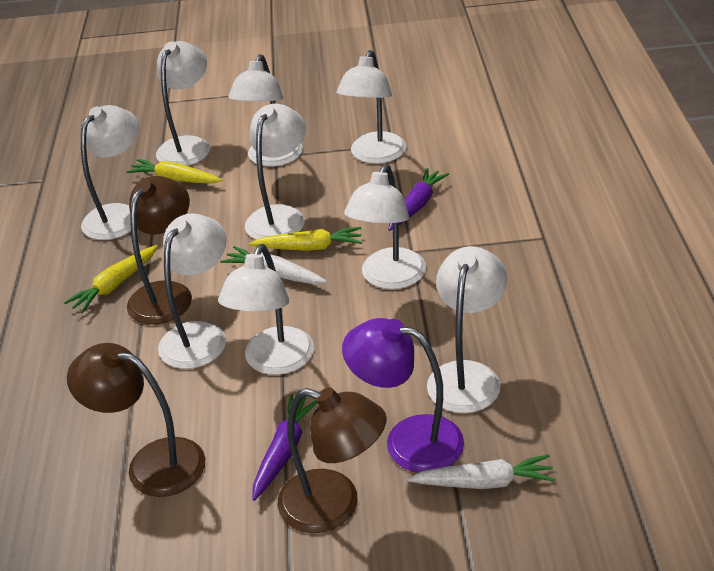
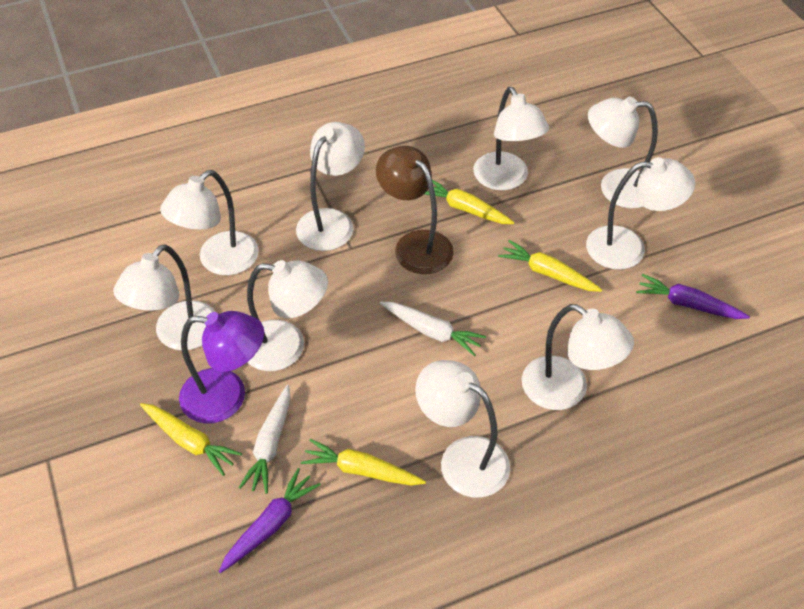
brown lamp: [67,343,205,497] [127,176,192,325] [278,387,387,533] = 3 -> [376,146,454,274] = 1
yellow carrot: [64,245,158,313] [126,159,222,184] [249,227,362,251] = 3 -> [140,403,242,476] [301,439,426,485] [425,180,515,224] [498,240,602,292] = 4

